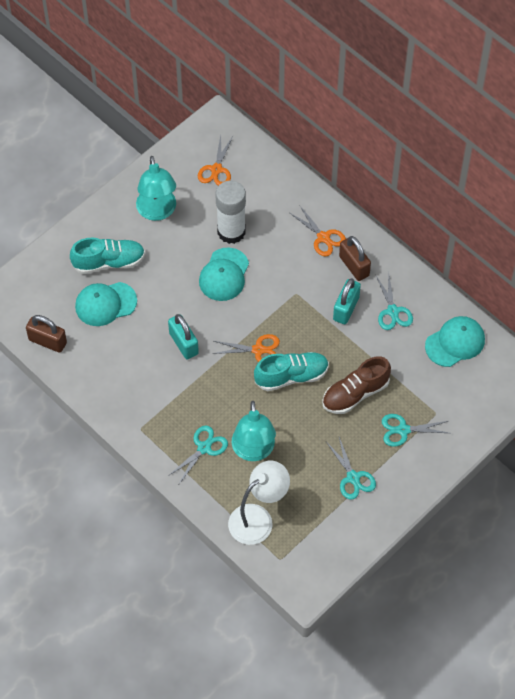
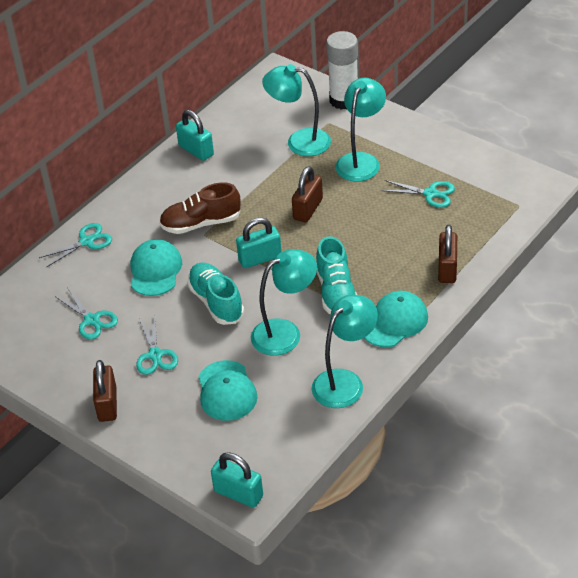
brown padlock: [26,315,67,353] [339,236,371,281] = 2 -> [93,360,117,422] [292,166,323,222] [438,225,457,283] = 3
orange scissors: [198,135,233,186] [212,334,280,362] [290,206,346,257] = 3 -> none = 0
turquoise lamp: [136,156,176,221] [232,401,276,461] = 2 -> [251,249,317,356] [262,64,331,156] [312,294,378,408] [336,78,386,182] = 4
turquoise padlock: [168,314,199,359] [333,279,361,324] = 2 -> [176,110,214,161] [211,452,263,508] [236,217,282,268] = 3
white lamp: [228,461,290,545] = 1 -> none = 0

